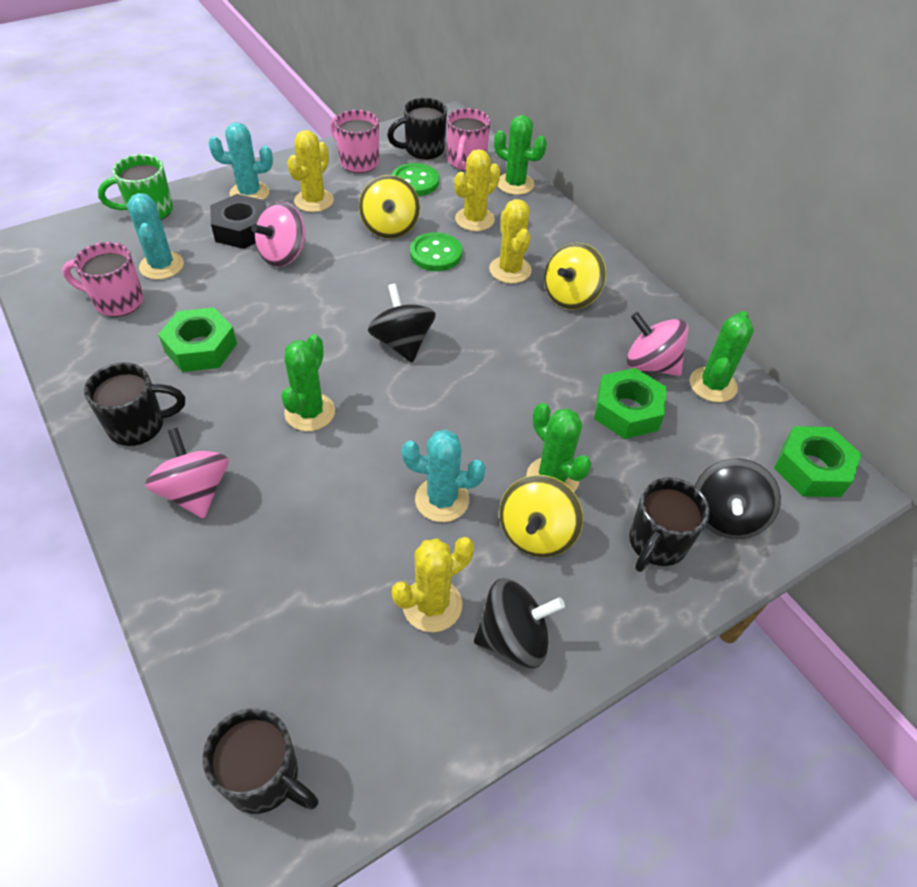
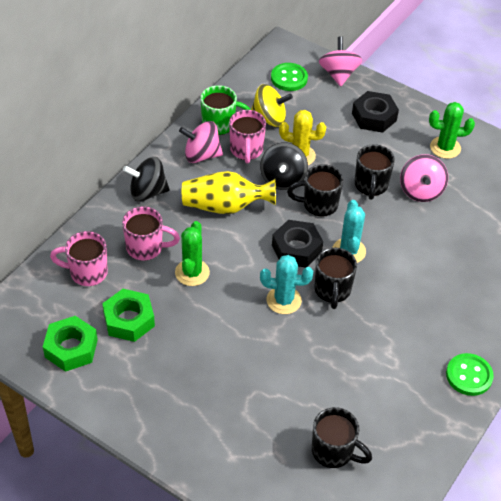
black nut: [210,194,266,249] = 1 -> [272,220,323,268] [352,91,399,133] = 2
black spinning top: [368,284,436,362] [474,578,565,668] [695,458,781,539] = 3 -> [123,157,170,202] [260,143,308,190] = 2
green cactus: [281,334,335,431] [494,115,547,195] [526,403,591,492] [690,311,754,402] = 4 -> [175,221,210,286] [429,102,475,159] = 2
green nut: [158,307,237,372] [594,368,666,439] [774,426,862,497] = 3 -> [43,316,98,372] [102,289,155,342] = 2
turquoise cactus: [127,193,184,280] [209,122,273,200] [401,430,486,522] = 3 -> [260,255,313,314] [333,200,366,263] = 2
yellow cactus: [287,130,334,212] [392,537,474,632] [454,149,500,231] [489,199,532,284] = 4 -> [279,110,326,165] = 1
yellow spinning top: [359,175,420,239] [499,475,583,557] [544,243,606,310] = 3 -> [251,84,293,127] = 1
yellow vase: none = 0 -> [182,171,276,214] = 1

